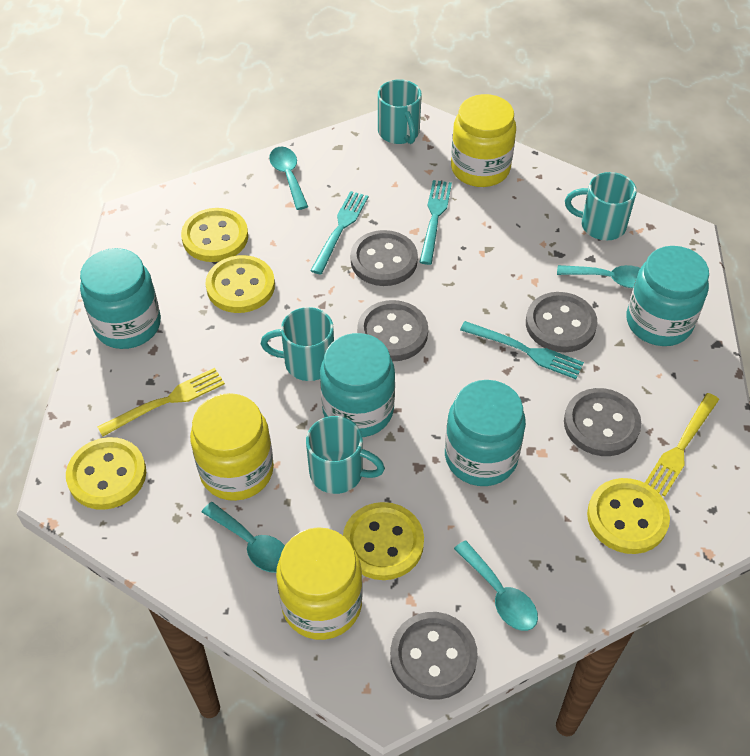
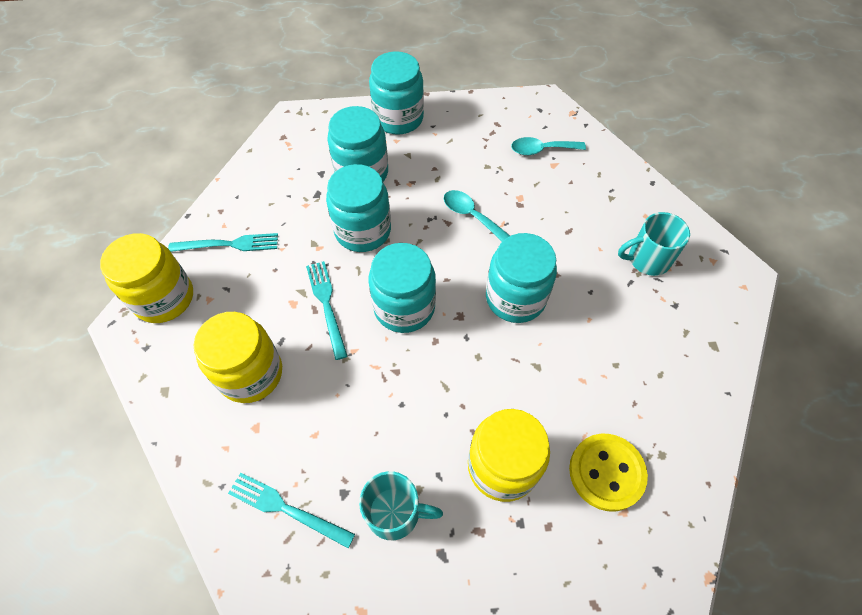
grey button: [350,230,418,286] [357,300,428,361] [390,612,478,700] [526,292,597,352] [564,388,641,456] = 5 -> none = 0
turquoise jar: [80,248,161,349] [320,333,395,437] [445,380,526,486] [627,246,709,346] = 4 -> [326,164,391,252] [327,106,388,182] [368,243,436,333] [369,51,424,135] [486,233,557,323] = 5
turquoise mug: [261,307,334,381] [306,416,385,494] [378,79,422,144] [565,172,637,240] = 4 -> [359,471,443,540] [618,212,690,276] = 2
turquoise spoon: [202,502,285,573] [269,147,308,210] [454,541,538,631] [557,265,640,288] = 4 -> [444,190,510,242] [511,137,586,155] = 2
yellow button: [66,437,146,510] [181,208,248,262] [205,255,275,313] [343,502,424,580] [587,478,670,554] = 5 -> [569,434,648,512] = 1
yellow fork: [97,368,225,436] [645,393,719,497] = 2 -> none = 0

